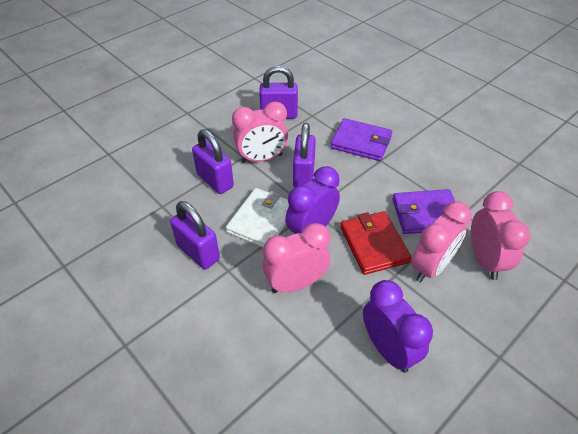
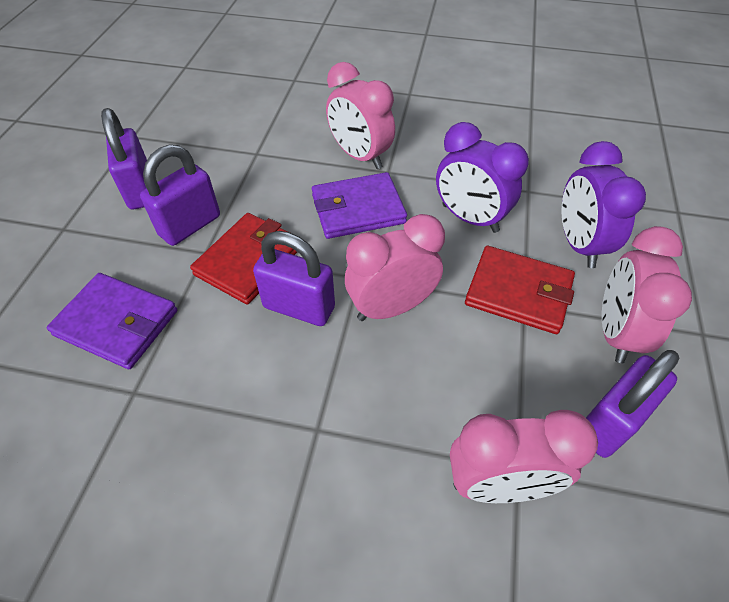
red wallet: [340,211,412,275] = 1 -> [190,213,297,305] [465,246,575,334] = 2
white wallet: [226,188,289,248] = 1 -> none = 0

